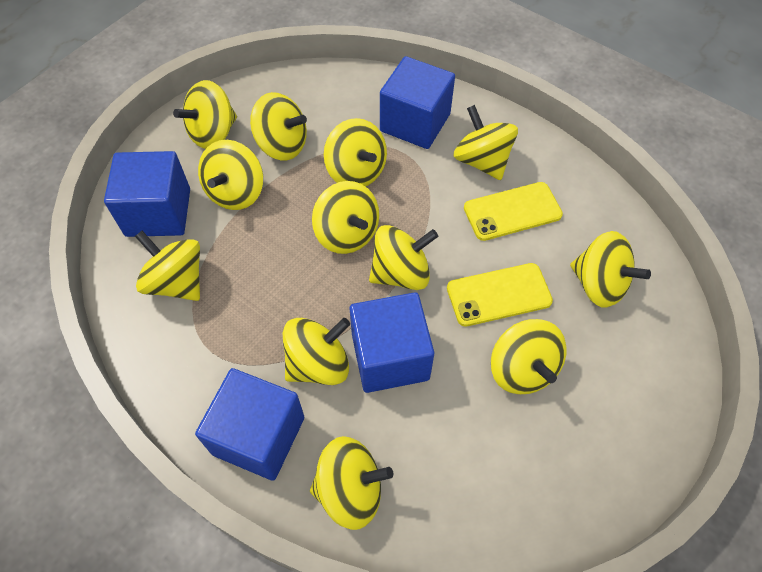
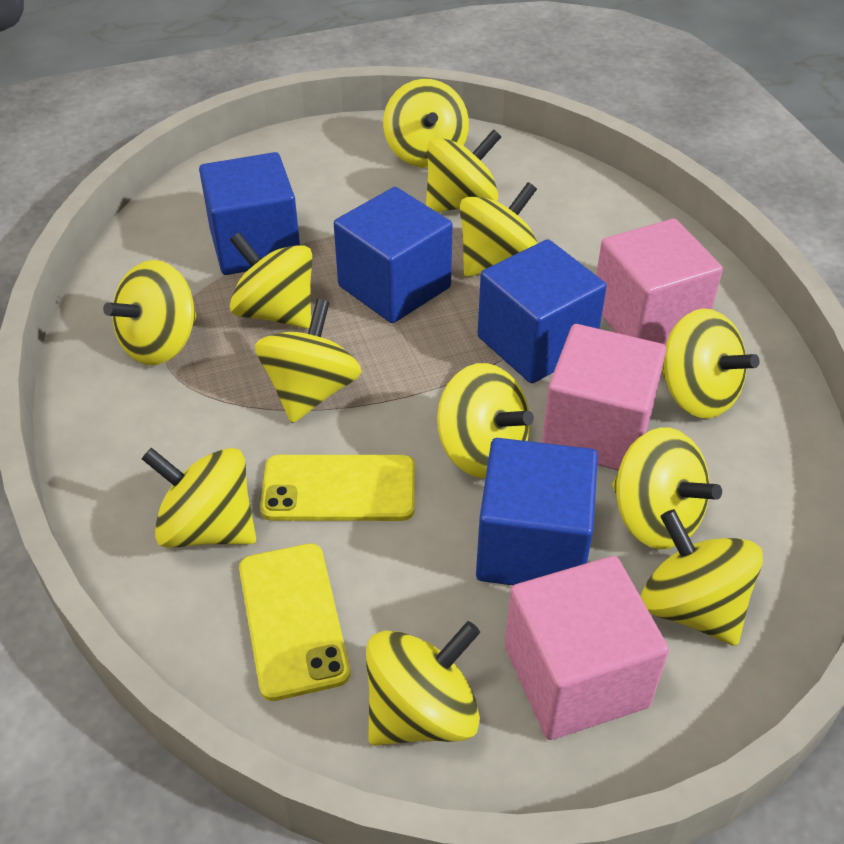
pink cube: none = 0 -> [505,556,669,740] [541,324,666,470] [596,219,723,345] = 3

